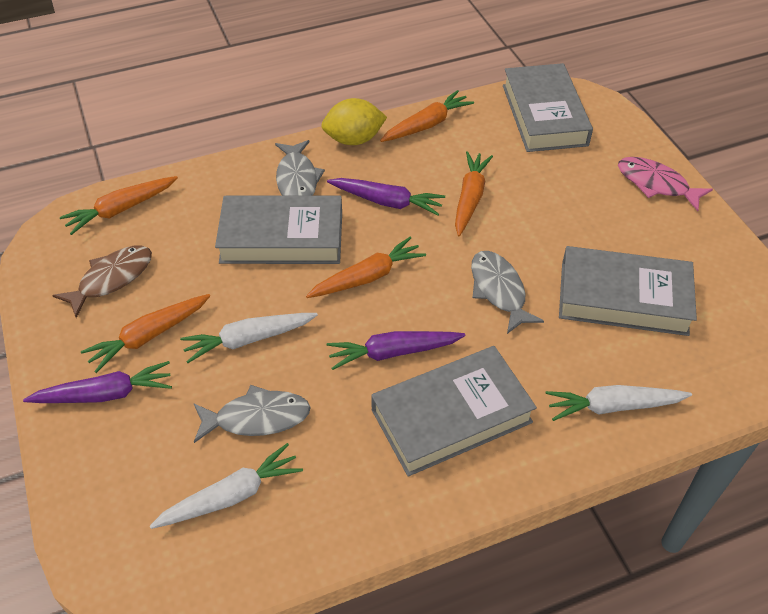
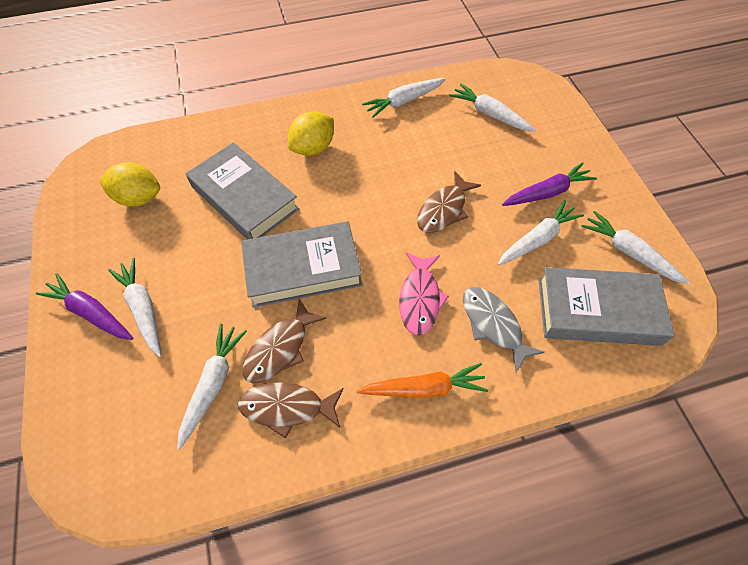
brown fish: [52,246,152,318] = 1 -> [238,382,344,439] [242,299,327,383] [417,171,481,233] = 3
grey book: [215,196,342,264] [371,346,537,477] [503,63,593,152] [559,246,697,336] = 4 -> [186,142,299,240] [241,221,362,307] [538,267,674,346] = 3
grey fish: [193,385,311,443] [275,140,325,196] [471,251,544,334] = 3 -> [463,287,545,373] = 1
orange carrot: [60,176,178,235] [81,294,210,373] [306,237,426,298] [380,90,474,142] [455,151,493,236] = 5 -> [357,363,488,398] = 1
purple carrot: [23,361,172,403] [327,178,445,216] [327,331,466,370] = 3 -> [36,273,134,340] [502,162,597,206] = 2
white carrot: [150,443,303,529] [180,313,318,363] [545,385,692,421] = 3 -> [108,258,161,357] [177,324,247,450] [362,78,446,118] [449,84,536,132] [498,200,584,265] [581,211,690,285] = 6
yellow lemon: [321,98,387,145] = 1 -> [99,162,160,207] [288,111,334,156] = 2

